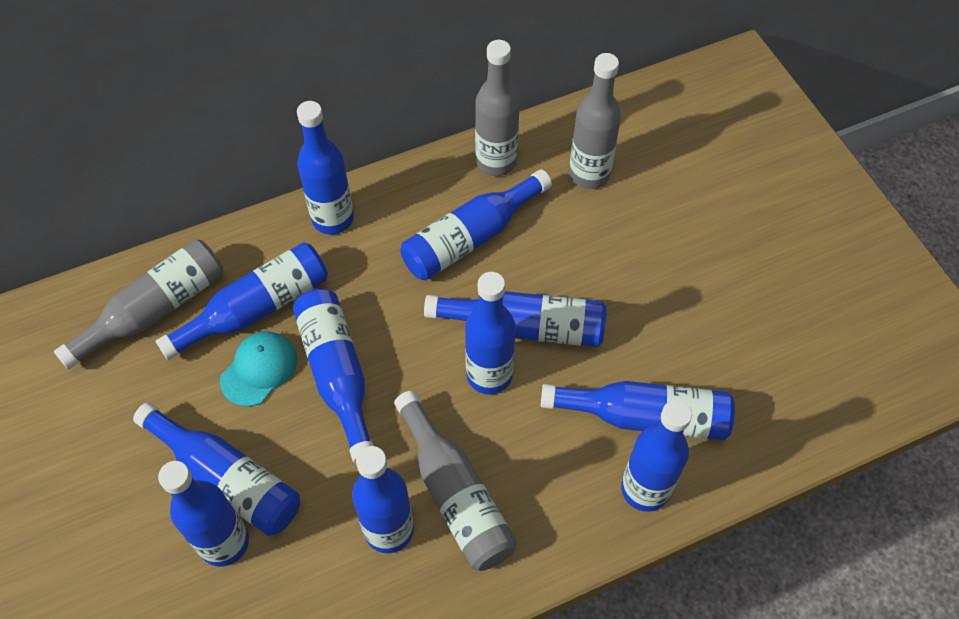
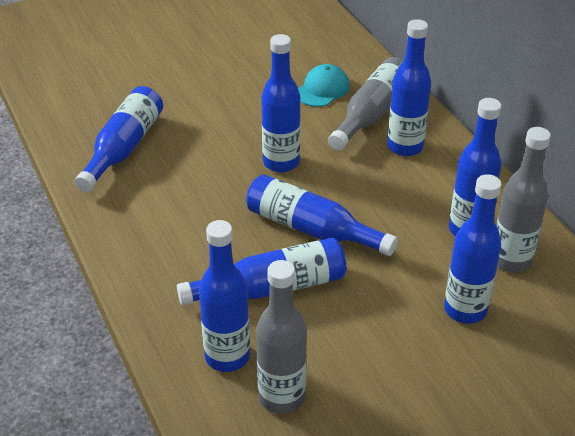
blue bottle: [133,402,300,536] [156,242,328,360] [158,461,249,567] [293,289,374,463] [297,101,354,235] [352,446,414,553] [400,169,552,280] [424,291,606,347] [465,272,516,395] [540,381,735,440] [621,400,692,512] = 11 -> [75,86,163,192] [177,238,346,305] [199,220,250,372] [246,174,398,256] [261,34,300,172] [387,19,431,156] [444,174,501,324] [449,98,501,236] = 8
grey bottle: [54,239,223,369] [394,390,517,571] [475,40,520,176] [569,53,621,189] = 4 -> [256,260,307,414] [328,57,404,150] [496,127,551,273] = 3

